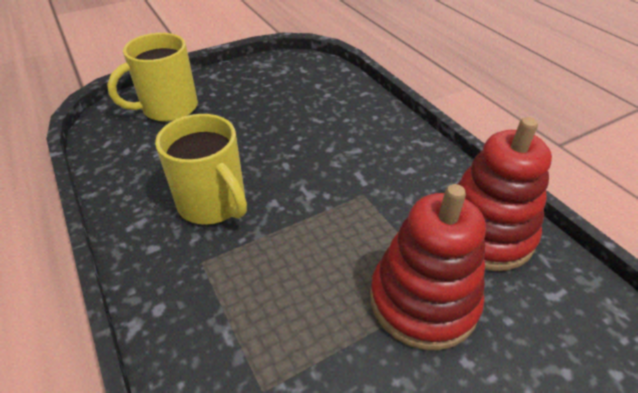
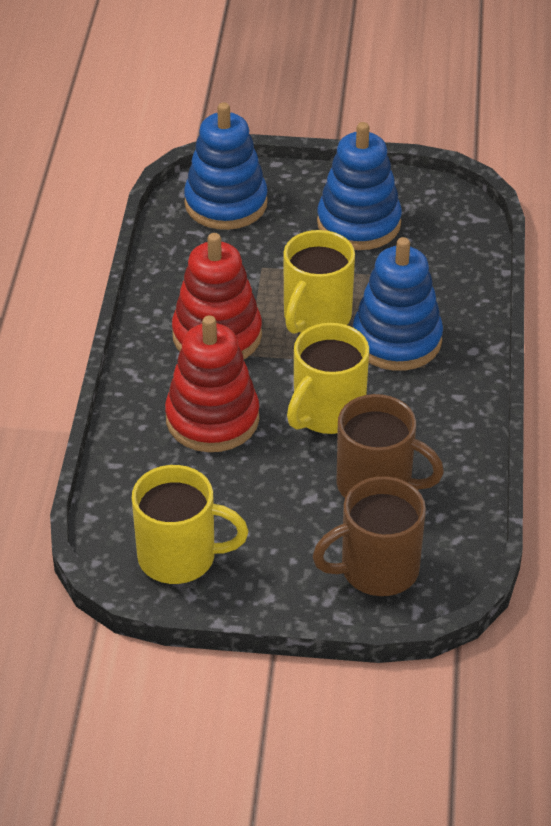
blue stacking toy: none = 0 -> [184,102,268,230] [317,122,402,250] [353,237,443,371] = 3
brown mug: none = 0 -> [312,476,426,596] [336,394,444,498] = 2
yellow mug: [107,33,198,122] [155,114,247,225] = 2 -> [132,465,248,584] [283,230,355,334] [287,323,369,434] = 3

